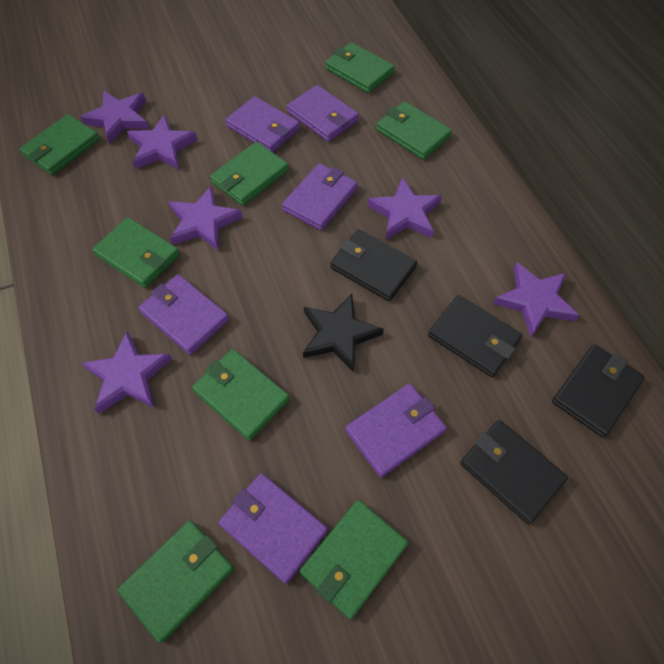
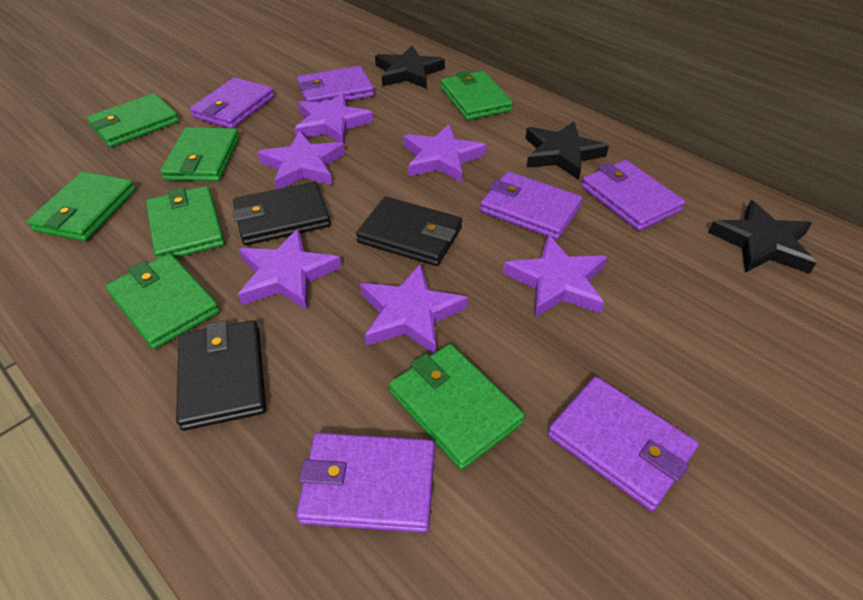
black star: [303,294,384,373] = 1 -> [375,45,445,89] [526,121,609,180] [708,200,816,274] = 3
black wallet: [330,229,417,301] [428,295,523,377] [460,420,568,524] [552,344,645,437] = 4 -> [176,320,266,431] [232,182,331,245] [356,197,462,266] = 3
green wallet: [19,114,100,175] [92,217,180,288] [117,520,234,643] [192,349,289,440] [210,142,289,206] [300,500,408,619] [325,42,395,93] [376,101,452,160] = 8 -> [27,171,136,241] [87,93,179,147] [106,253,220,349] [146,186,225,259] [160,127,240,182] [389,344,525,470] [441,71,513,120] = 7

